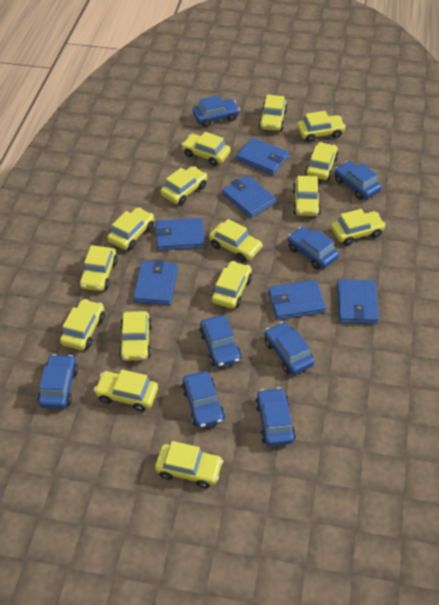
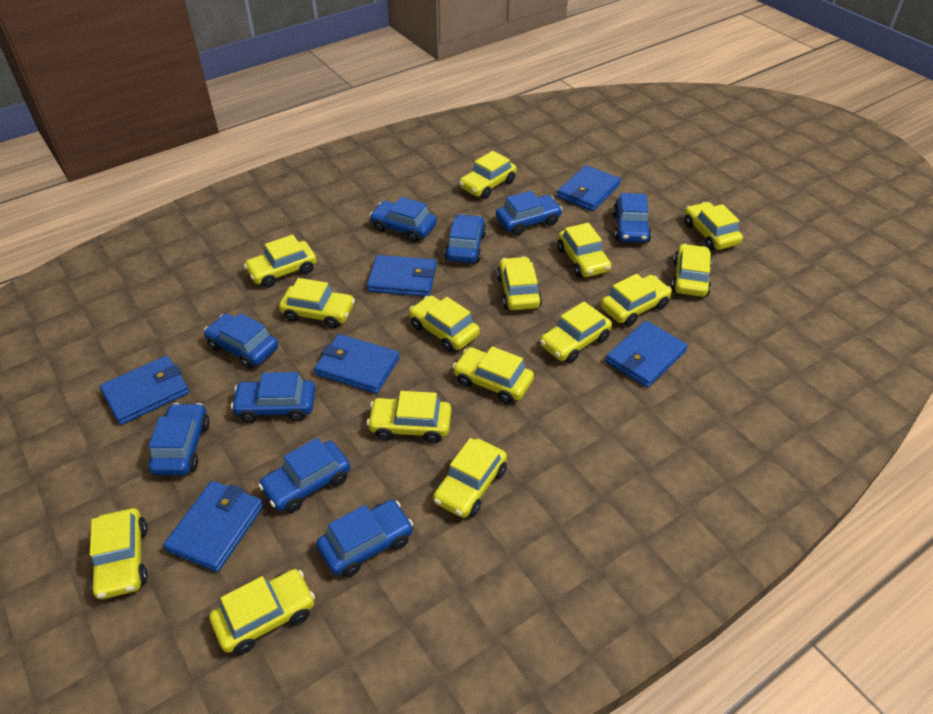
blue car: [37,354,78,409] [182,371,225,428] [193,95,240,127] [199,315,242,367] [255,387,296,446] [265,322,315,375] [288,227,339,270] [334,161,382,200] = 8 -> [149,403,210,475] [204,313,278,369] [231,372,315,423] [258,438,350,513] [317,500,413,577] [370,197,437,242] [444,214,486,263] [496,191,562,236] [613,193,652,243] = 9

